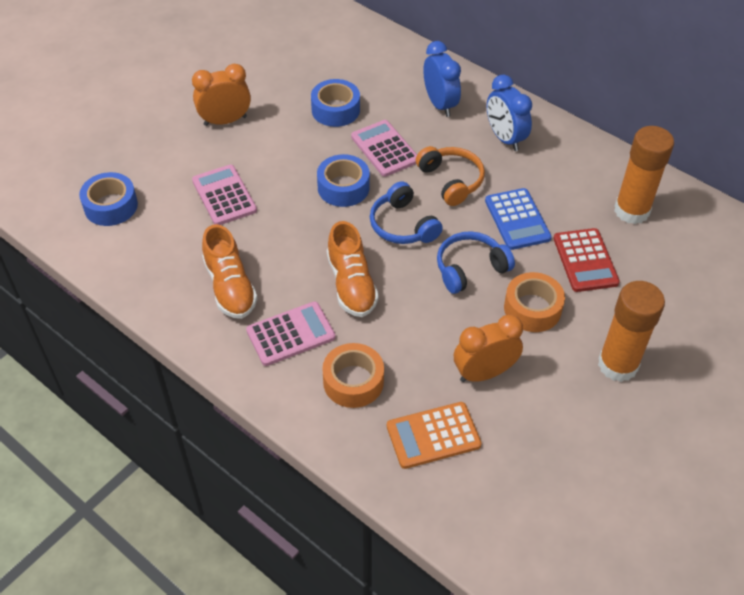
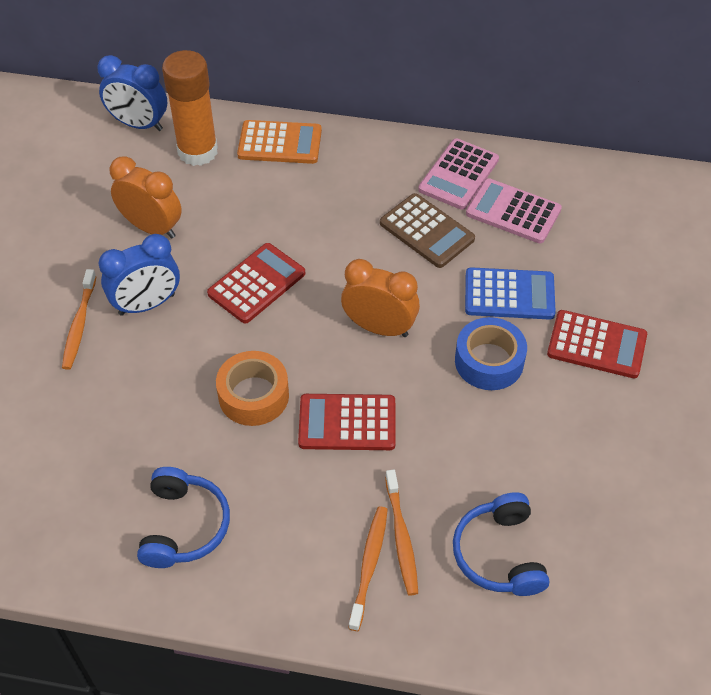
blue tape: [79,172,138,226] [311,79,360,127] [317,154,370,207] = 3 -> [455,317,527,390] = 1
brown calculator: none = 0 -> [380,193,475,268] = 1
orange glue stick: [598,281,665,382] [614,126,674,224] = 2 -> [162,50,218,166] = 1
orange headphones: [416,146,485,206] = 1 -> none = 0
orange shoe: [202,224,258,319] [327,221,379,317] = 2 -> none = 0
orange tape: [322,343,384,408] [504,272,565,332] = 2 -> [216,351,289,426] = 1
orange toothbrush: none = 0 -> [62,269,97,370] [348,506,388,631] [385,470,418,595] = 3
pink calculator: [192,165,257,225] [246,301,336,366] [351,120,417,177] = 3 -> [418,138,499,210] [466,178,562,243] = 2
red calculator: [553,228,620,292] = 1 -> [207,243,305,324] [298,394,396,450] [547,310,647,378] = 3

